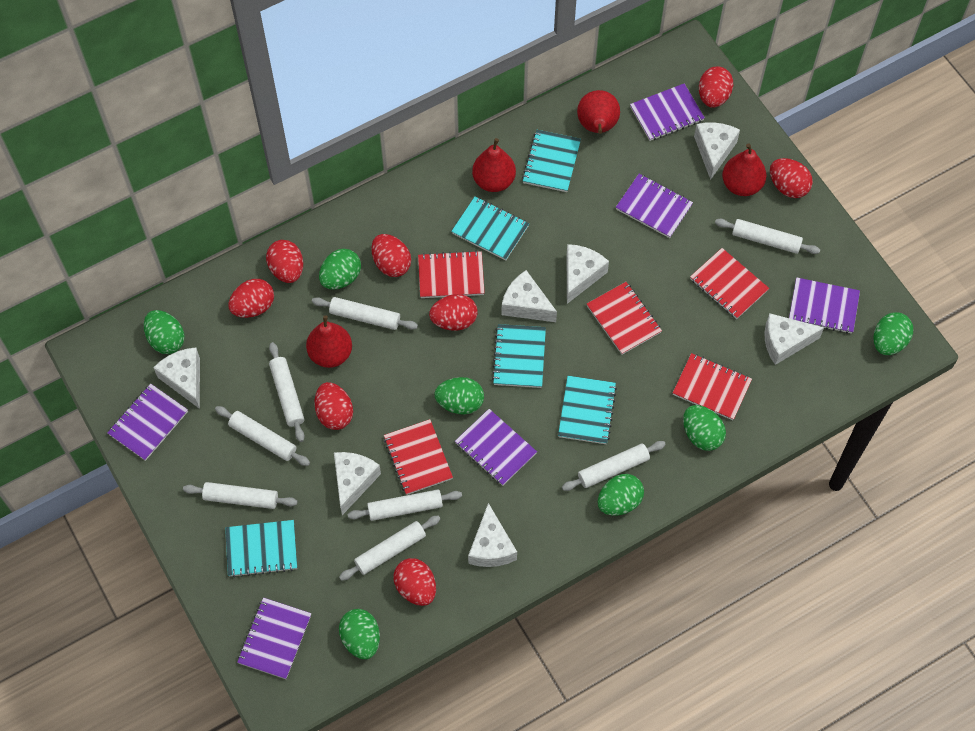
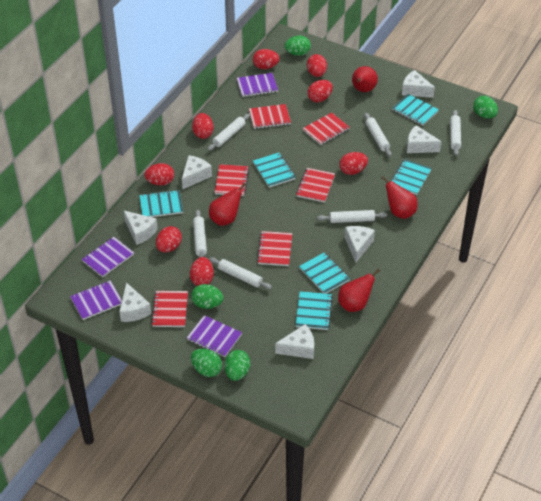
green egg: [144,310,185,354] [319,249,361,289] [339,609,380,659] [434,377,484,415] [598,474,644,516] [683,405,726,451] [874,312,913,355] = 7 -> [191,284,224,309] [191,349,222,377] [224,350,250,381] [285,35,311,56] [473,96,498,118] = 5
purple notebook: [107,384,188,461] [237,598,311,679] [455,409,537,486] [616,174,693,238] [630,83,705,141] [789,277,860,334] = 6 -> [70,281,122,320] [82,237,134,277] [187,315,242,357] [237,73,278,97] = 4
red notebook: [384,419,453,495] [418,250,485,298] [587,282,662,355] [673,353,752,420] [690,248,769,319] = 5 -> [151,291,188,327] [215,164,249,196] [249,104,291,129] [257,231,292,266] [296,168,335,203] [303,112,350,145] = 6
turquoise notebook: [225,520,297,577] [451,197,529,261] [492,324,546,388] [522,130,581,192] [558,376,617,444] = 5 -> [139,190,183,217] [253,152,296,188] [295,291,333,330] [299,253,350,294] [391,159,432,195] [392,94,439,126] = 6
white rolling pin: [183,482,297,509] [215,406,310,466] [269,342,305,442] [312,297,418,330] [339,515,440,581] [348,490,462,521] [562,441,666,491] [715,219,820,254] = 8 -> [193,210,207,258] [208,114,250,151] [209,257,272,289] [317,210,387,223] [364,113,392,156] [450,110,461,156] = 6

